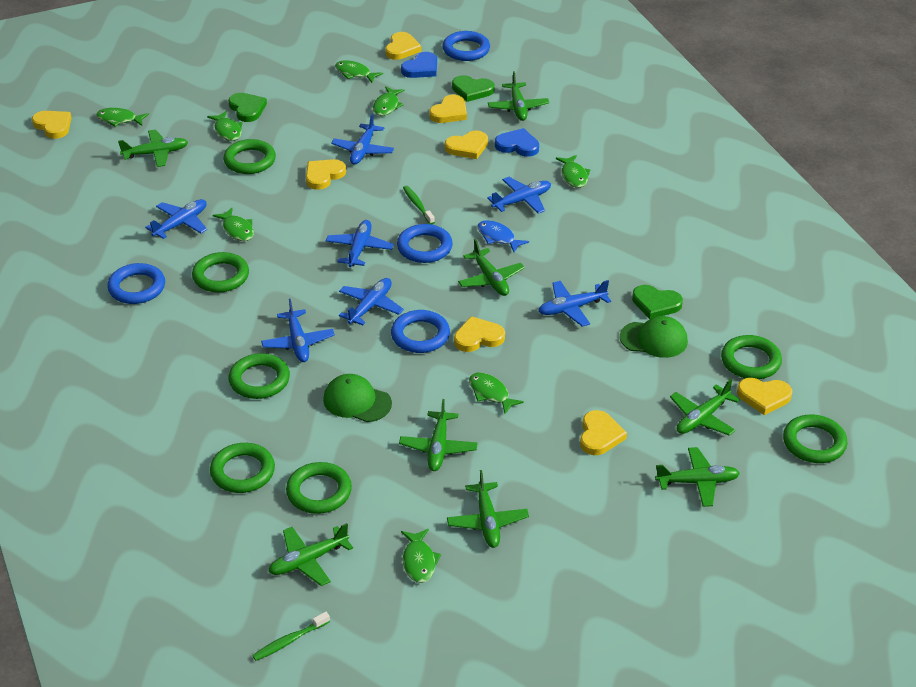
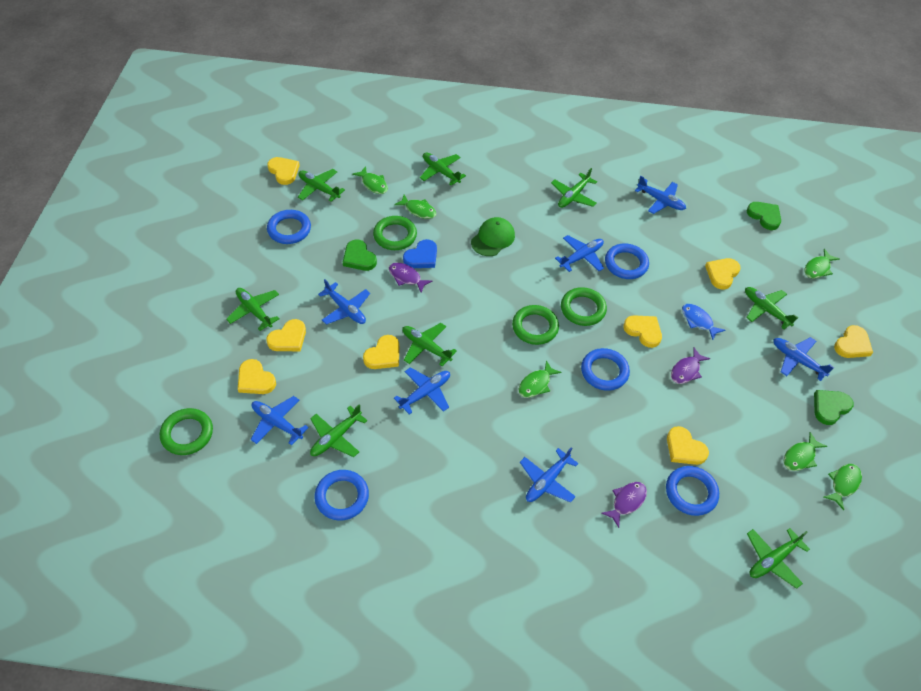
blue heart: [401,52,437,78] [495,128,539,157] = 2 -> [403,239,437,268] = 1
blue ring: [107,263,165,304] [391,310,450,353] [397,224,453,263] [442,31,490,61] = 4 -> [267,210,311,244] [315,470,369,521] [581,348,630,391] [605,243,649,279] [666,466,719,516] = 5
green cap: [323,374,392,422] [620,316,688,358] = 2 -> [471,217,515,256] = 1
green fish: [96,108,149,127] [207,111,242,141] [212,207,254,241] [335,61,383,83] [373,86,405,116] [401,529,441,583] [469,373,524,414] [556,155,591,188] = 8 -> [352,166,388,194] [394,195,436,219] [518,360,562,398] [784,432,827,471] [804,249,840,279] [823,464,862,510] = 6
green ring: [192,252,249,293] [210,443,275,493] [223,139,276,174] [229,353,290,399] [286,462,352,514] [721,335,782,379] [783,414,847,463] = 7 -> [160,408,213,455] [373,216,417,250] [512,305,559,345] [561,287,607,326] = 4
green toothbrush: [252,612,330,661] [403,186,435,224] = 2 -> none = 0
purple fish: none = 0 -> [389,263,432,293] [601,482,647,528] [671,348,710,384] = 3

